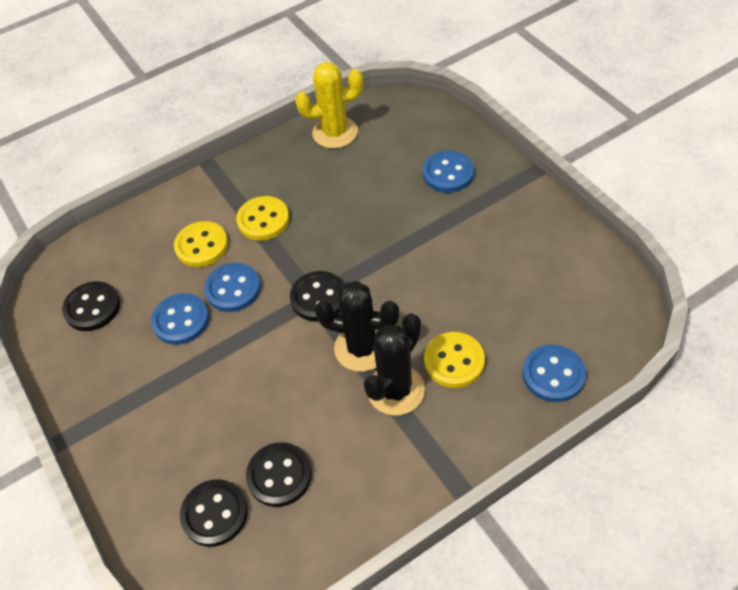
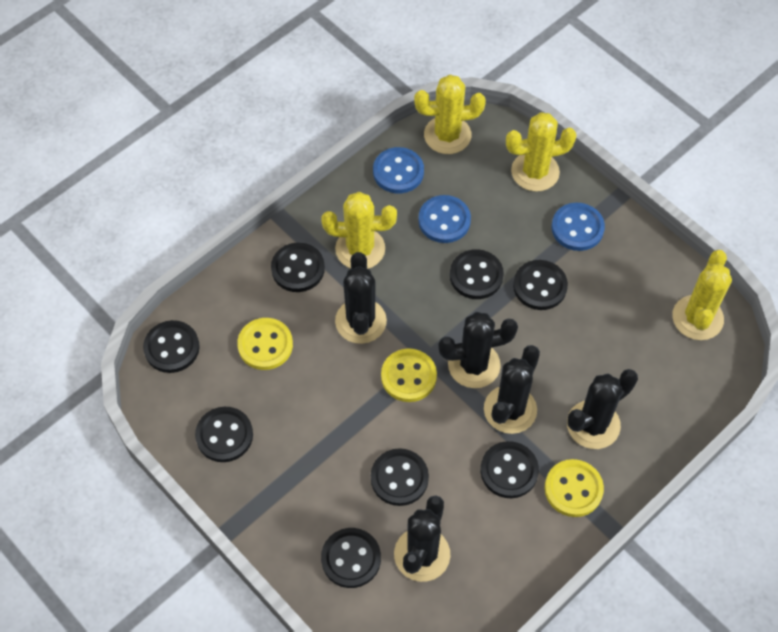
black button: [62,281,120,331] [180,479,248,547] [246,442,312,507] [290,271,344,321] = 4 -> [143,320,200,373] [195,407,253,462] [271,243,325,292] [321,528,381,588] [371,448,429,506] [450,249,504,299] [480,441,539,498] [513,260,568,310] = 8
black cactus: [315,281,399,372] [364,313,425,416] = 2 -> [335,252,387,344] [394,495,450,582] [438,312,518,388] [484,345,540,434] [567,369,638,449] = 5
blue button: [151,293,209,345] [204,263,261,312] [423,151,474,193] [523,344,586,402] = 4 -> [373,147,424,193] [418,195,471,243] [551,203,605,251] = 3
yellow cactus: [295,62,363,149] = 1 -> [321,192,397,269] [414,75,486,154] [506,112,577,192] [672,250,732,340] = 4

